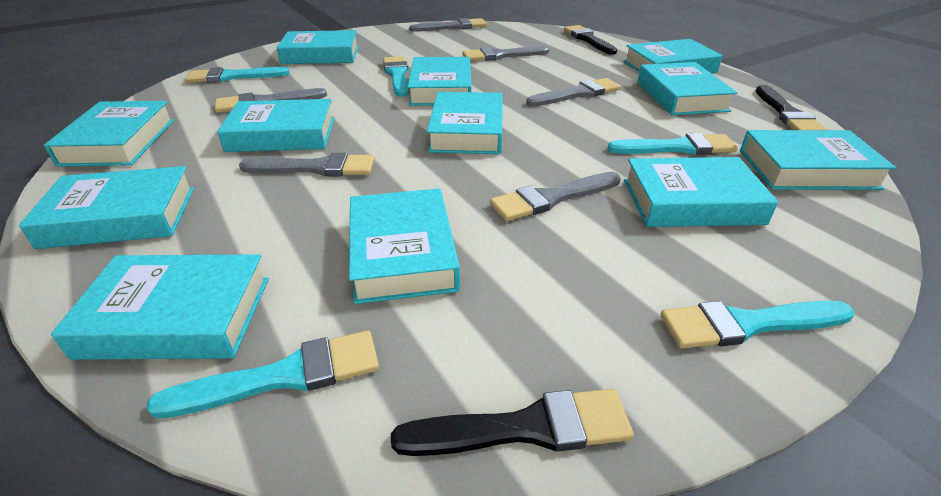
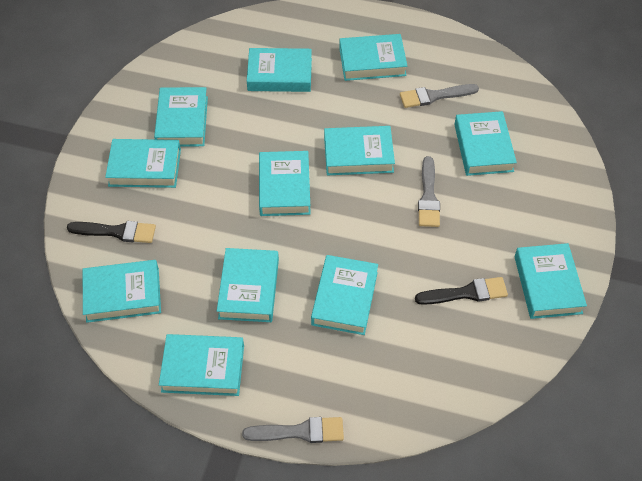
black brush: [391,389,634,456] [564,25,617,55] [756,85,827,130] = 3 -> [67,221,156,243] [415,277,508,305] = 2
grey brush: [215,88,327,113] [239,153,375,176] [409,18,487,32] [462,46,549,61] [490,172,621,221] [526,78,621,106] = 6 -> [242,417,344,443] [400,84,479,108] [418,156,440,227] = 3
turquoise brush: [146,330,379,419] [185,67,290,83] [383,56,409,97] [607,133,738,155] [661,301,854,349] = 5 -> none = 0

